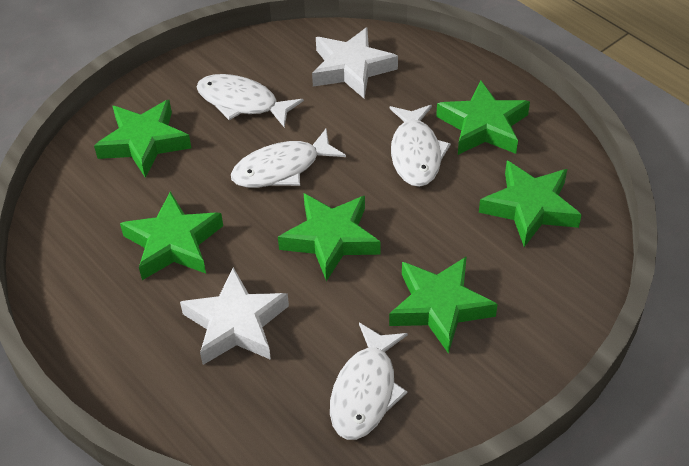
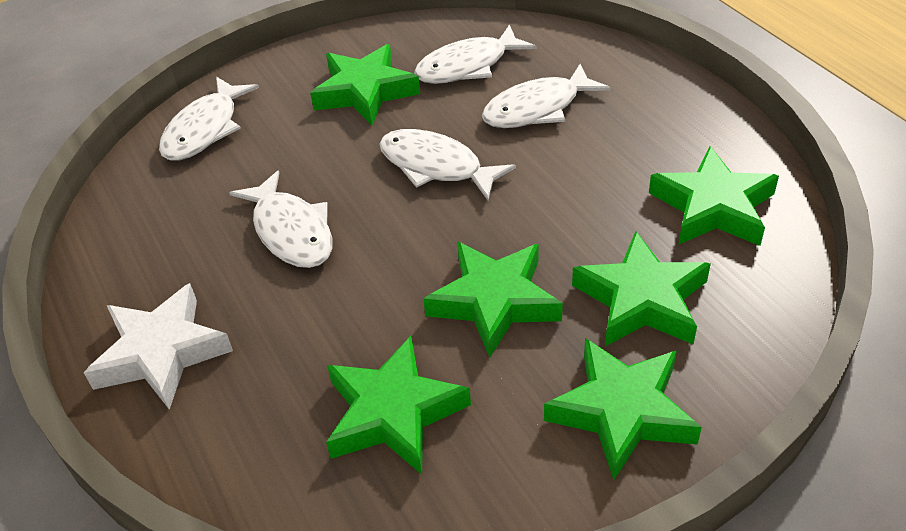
white fish: [197,74,304,128] [231,129,346,188] [330,323,408,440] [390,105,451,187] = 4 -> [159,77,259,161] [229,170,332,268] [379,129,516,200] [414,24,536,84] [482,64,610,128] = 5
white star: [180,267,289,365] [312,27,398,98] = 2 -> [84,283,233,410] = 1

